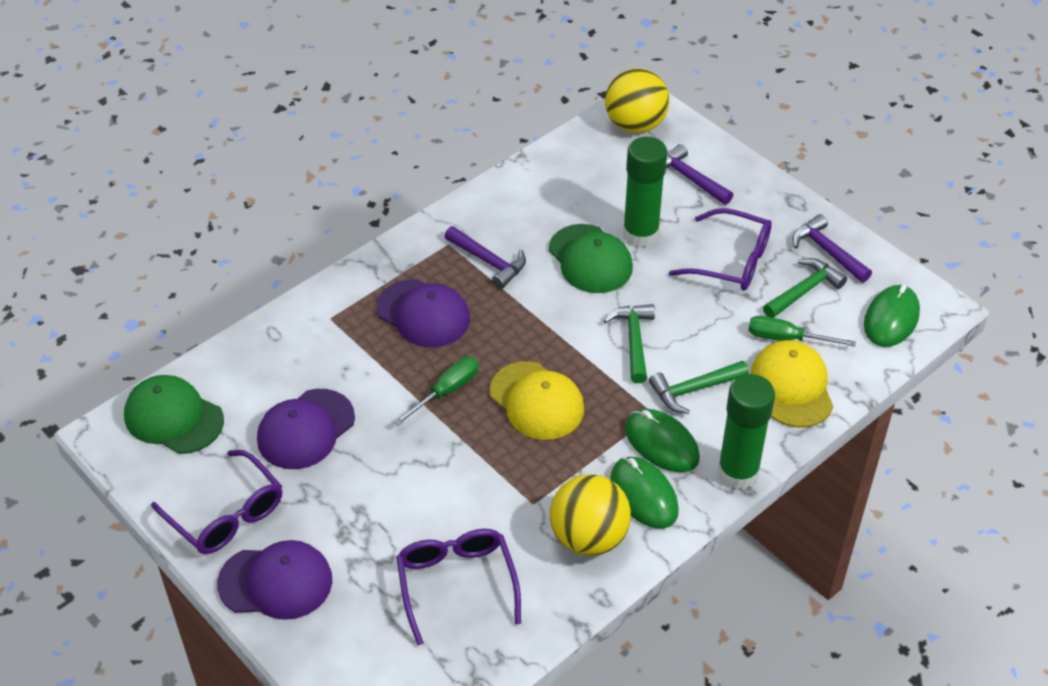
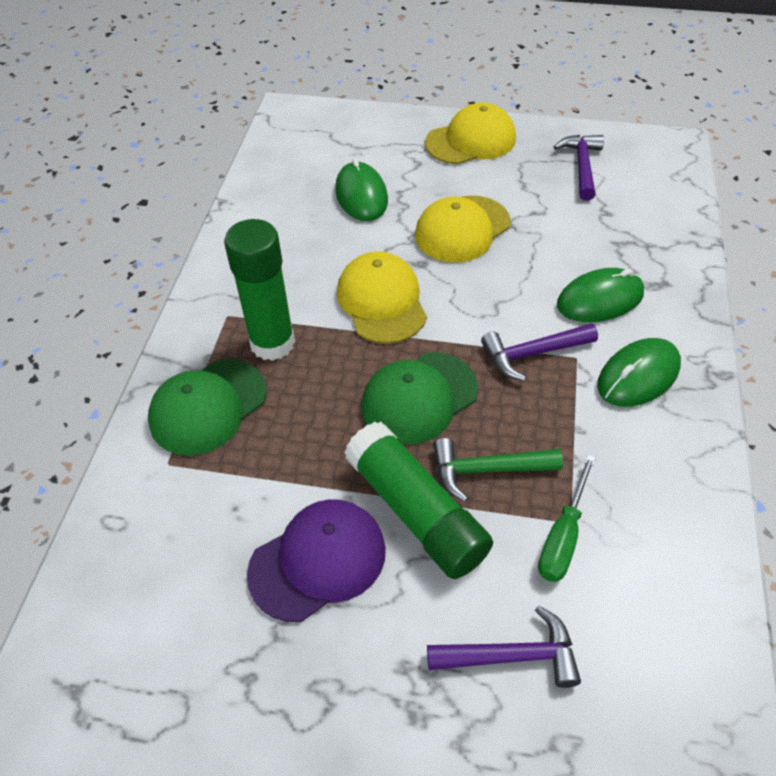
green hammer: [604,304,655,383] [649,361,749,414] [763,258,847,318] = 3 -> [433,438,563,502] = 1
green screwdriver: [394,357,479,426] [748,316,856,347] = 2 -> [538,454,596,582] = 1
purple cap: [217,540,332,620] [257,389,355,469] [376,279,470,347] = 3 -> [247,499,386,622] = 1
purple glasses: [151,450,282,554] [397,529,521,645] [669,208,772,290] = 3 -> none = 0
yellow ball: [550,474,631,556] [605,68,669,133] = 2 -> none = 0
yellow cap: [490,361,584,440] [750,340,833,428] = 2 -> [337,251,427,344] [415,195,511,263] [425,103,516,164] = 3

